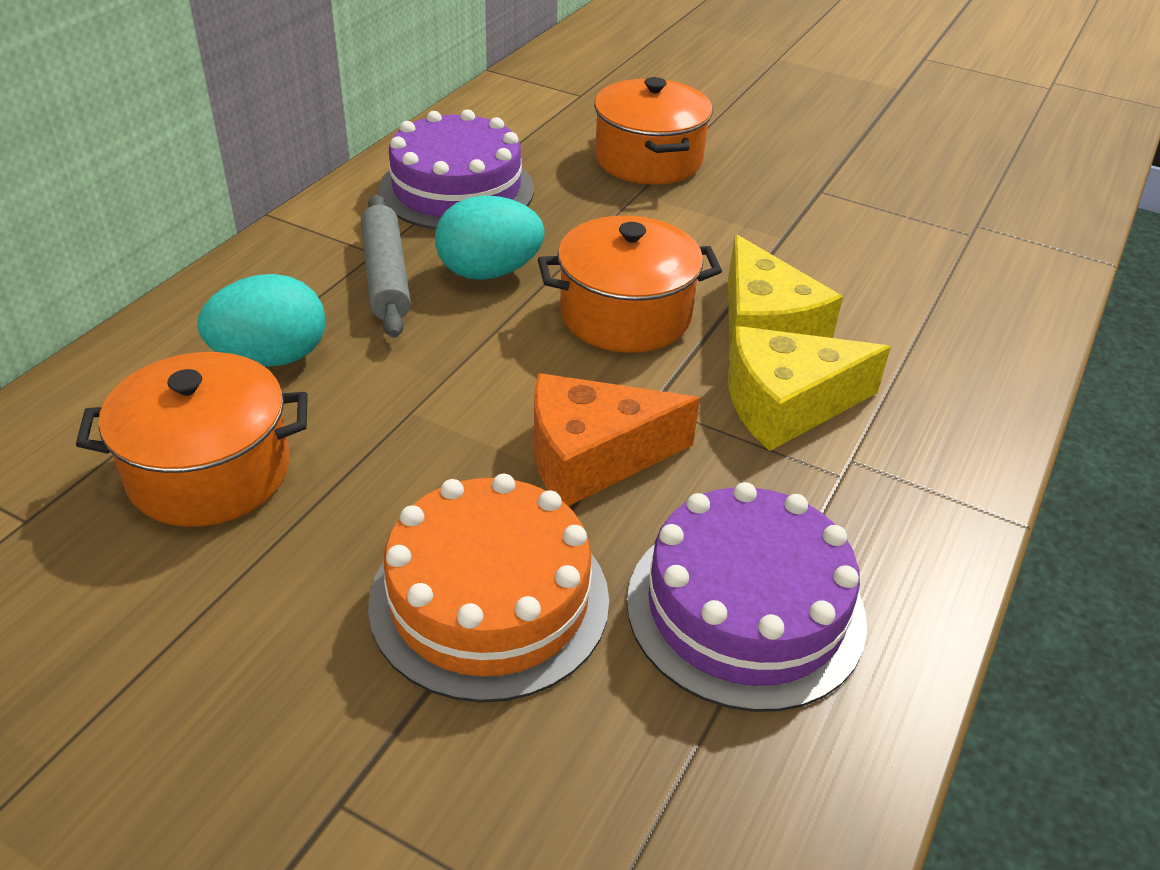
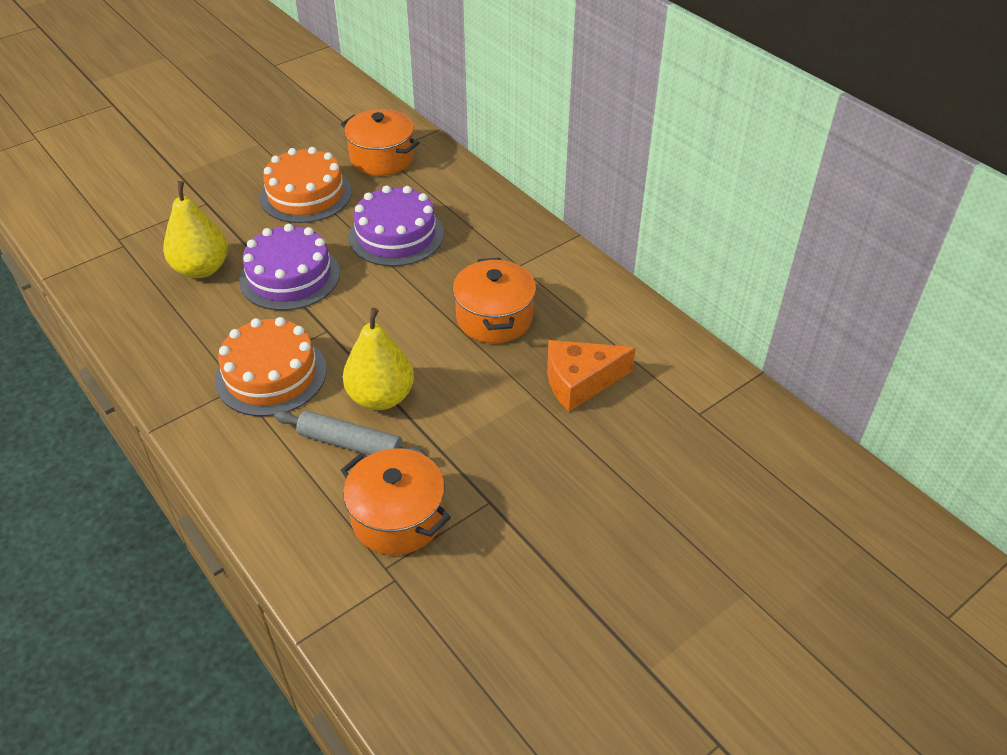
orange cake: [368,474,609,702] = 1 -> [215,317,327,416] [260,147,352,223] = 2
turquoise egg: [197,274,325,367] [435,196,545,280] = 2 -> none = 0
yellow cheese: [728,234,843,361] [728,326,891,451] = 2 -> none = 0
yellow pear: none = 0 -> [163,181,228,278] [343,308,414,410] = 2

